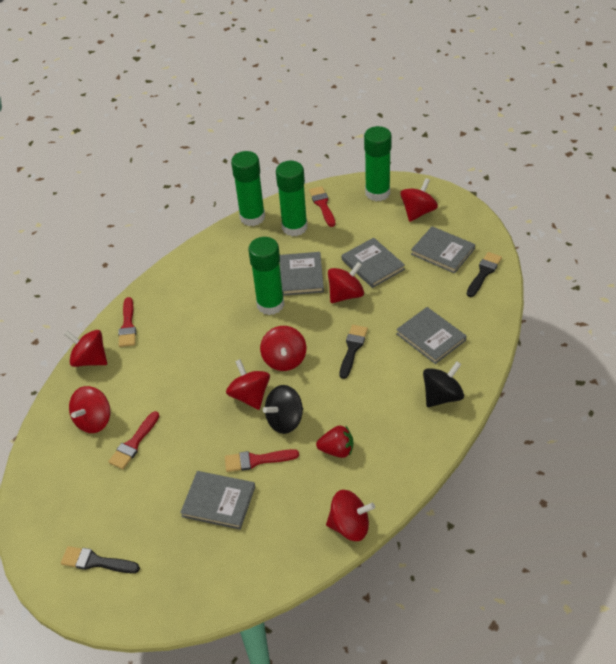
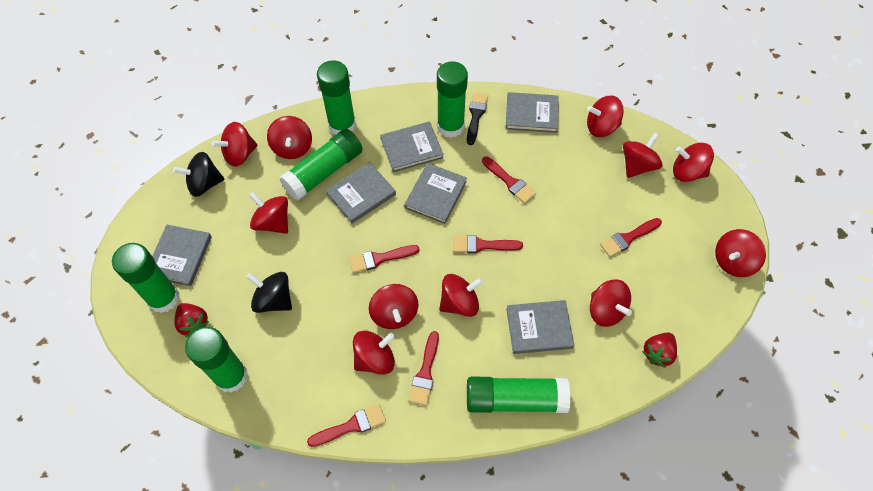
black brush: [61,546,140,573] [340,325,368,379] [467,252,502,297] = 3 -> [467,92,488,145] = 1
green glue stick: [231,151,265,226] [248,237,284,315] [276,161,308,236] [364,126,392,201] = 4 -> [112,243,180,313] [185,327,248,393] [280,129,362,201] [317,60,356,135] [437,62,468,138] [467,377,570,413] = 6
grey book: [180,471,255,530] [280,252,324,296] [342,238,405,288] [396,307,467,364] [411,226,475,274] = 5 -> [152,225,212,286] [326,162,396,224] [380,121,443,172] [404,163,467,224] [506,92,558,133] [506,300,574,354] = 6
red brush: [108,411,159,469] [118,297,136,347] [225,449,299,472] [309,186,335,227] = 4 -> [307,404,386,447] [349,245,420,273] [409,331,439,405] [453,235,523,253] [482,156,536,204] [600,218,662,257] = 6
red spinning top: [64,330,107,367] [69,386,110,433] [226,359,270,410] [260,326,306,371] [326,490,375,541] [328,262,364,303] [400,178,438,222] = 7 -> [212,122,258,167] [249,192,288,234] [267,116,312,159] [353,330,395,375] [369,284,418,329] [439,274,483,317] [587,95,624,137] [590,279,632,327] [623,133,663,178] [673,143,714,182] [715,229,766,277] = 11
red strawberry: [316,425,353,458] = 1 -> [175,303,209,337] [642,332,677,368] = 2

